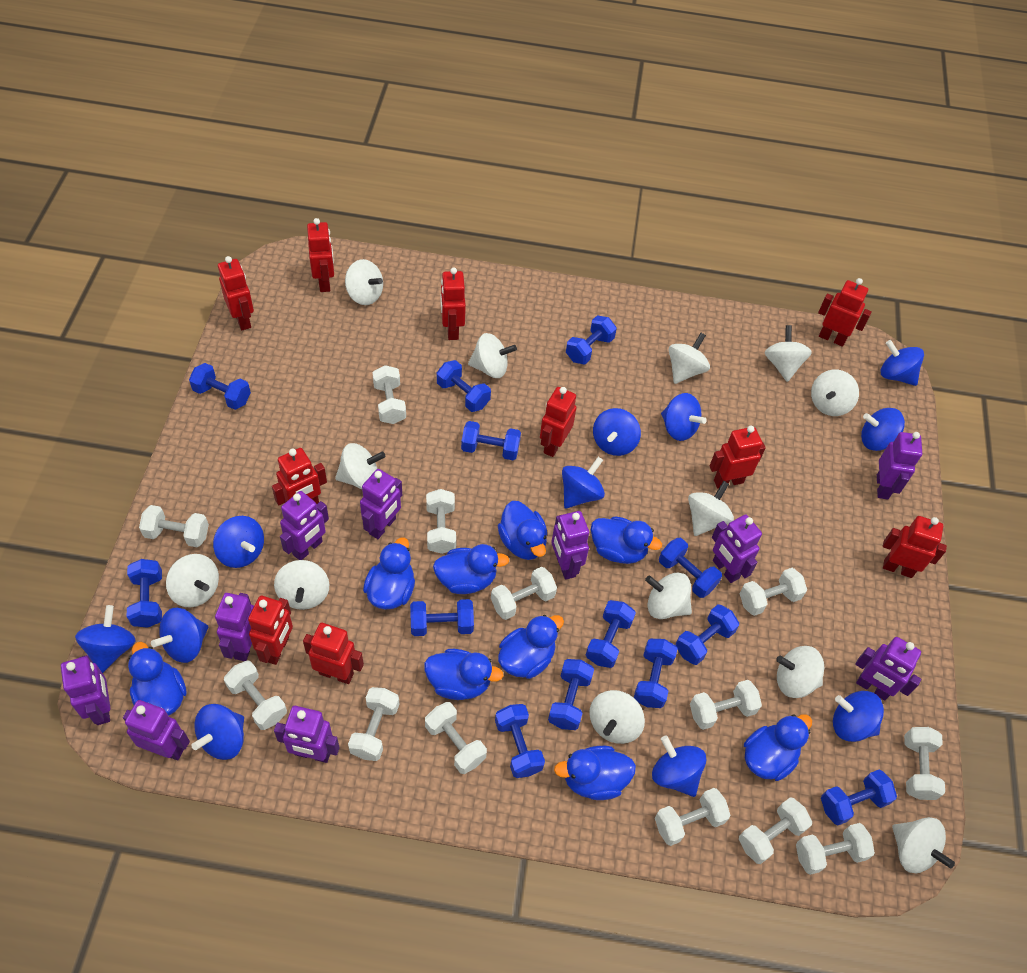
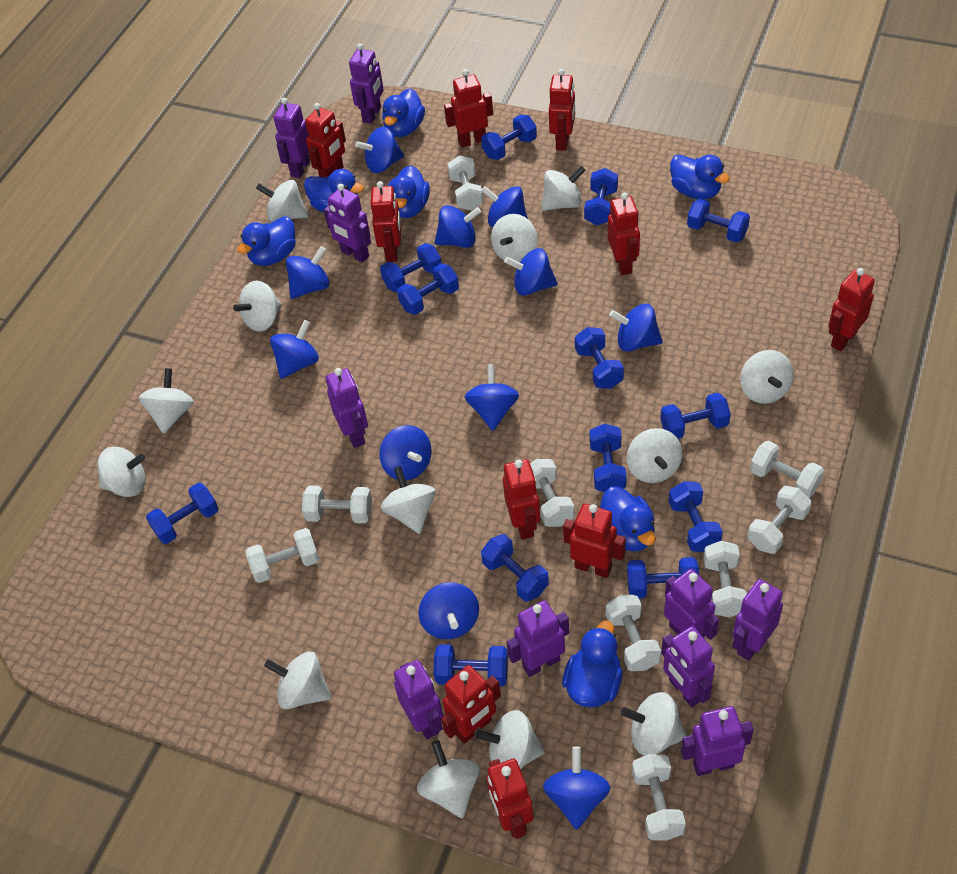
blue duck: [128,642,187,716] [363,538,415,609] [424,649,503,700] [433,544,509,594] [498,501,547,560] [498,615,564,679] [554,746,636,800] [591,516,662,564] [744,714,812,781] = 9 -> [237,216,296,266] [304,169,364,212] [382,88,425,137] [388,165,430,218] [562,621,622,707] [600,486,656,551] [670,154,729,200] = 7
white dumbbell: [139,505,209,548] [224,661,287,730] [348,687,399,761] [372,365,406,424] [425,702,487,774] [426,489,456,554] [491,567,557,620] [655,788,731,846] [690,680,762,730] [739,568,807,616] [739,797,812,864] [796,823,875,875] [904,727,945,800] = 13 -> [246,528,319,583] [302,485,372,523] [448,155,483,211] [530,459,575,527] [606,595,661,671] [632,754,686,841] [704,541,747,617] [747,486,812,554] [750,441,824,498] = 9

